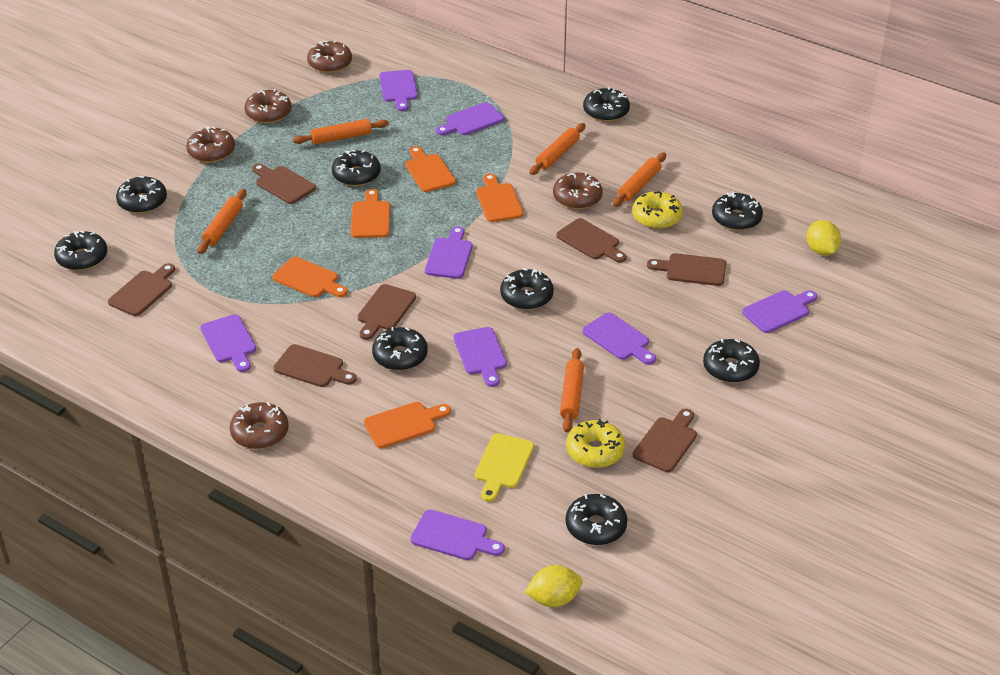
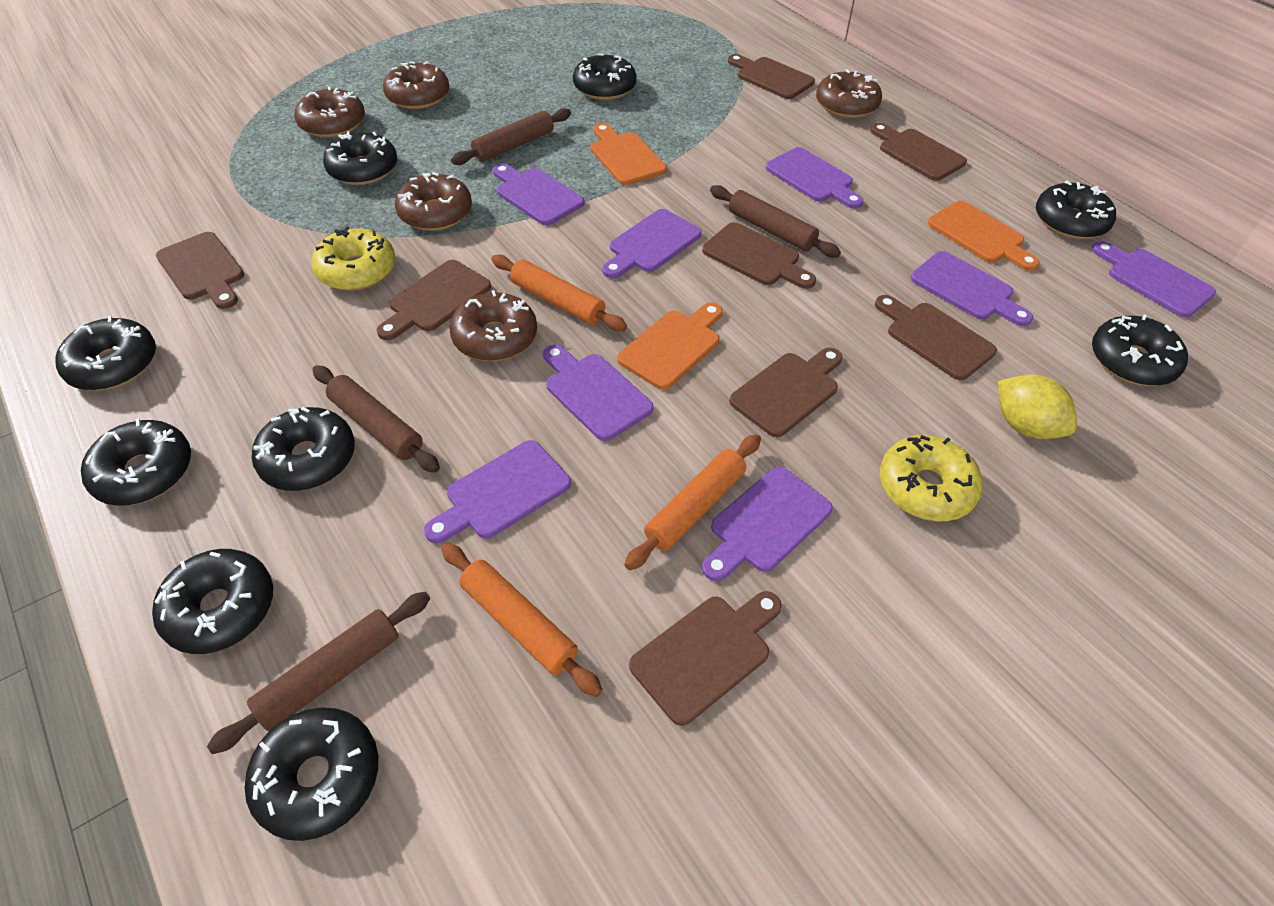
brown cutting board: [108,263,175,316] [252,164,316,204] [274,344,357,387] [358,284,416,340] [556,218,627,263] [633,409,697,472] [647,253,726,286] = 7 -> [156,232,244,309] [376,260,491,340] [629,591,782,726] [702,222,816,289] [728,54,815,99] [729,348,843,437] [870,123,967,181] [875,295,997,380] = 8
brown rolling pin: none = 0 -> [207,592,430,754] [312,365,440,473] [451,108,571,165] [710,185,841,258] = 4
orange cutting board: [272,257,348,297] [351,189,390,238] [364,402,451,448] [405,146,456,192] [476,174,523,222] = 5 -> [591,123,667,185] [617,302,723,390] [928,201,1040,271] = 3
orange rolling pin: [198,189,246,254] [293,119,389,144] [529,123,585,175] [560,348,584,432] [613,152,666,207] = 5 -> [441,543,603,697] [491,255,627,331] [625,434,761,570] = 3
yellow cutting board: [475,433,534,502] = 1 -> none = 0
yellow lemon: [525,565,583,607] [807,220,841,256] = 2 -> [998,374,1077,439] = 1

